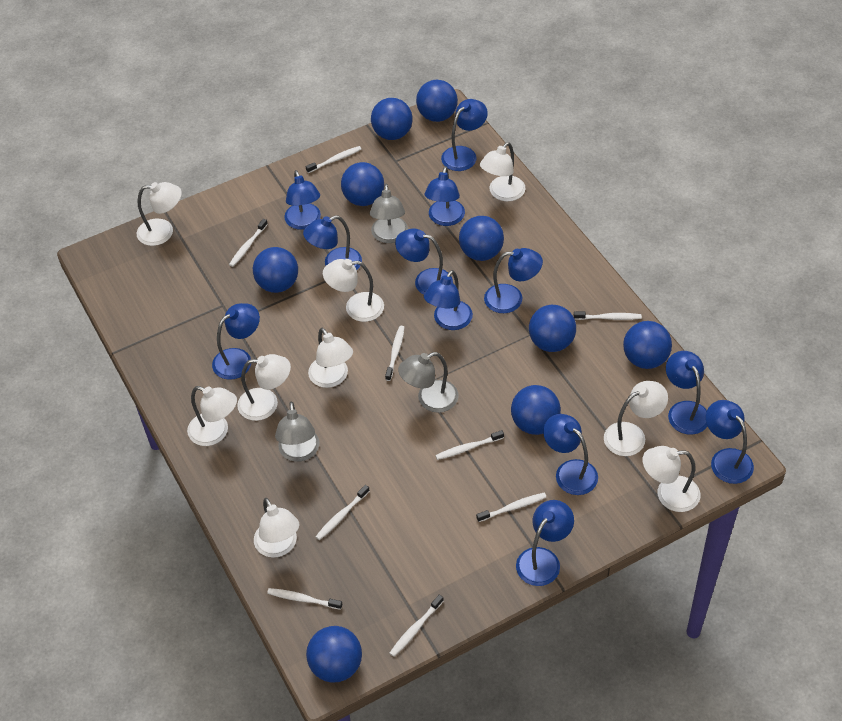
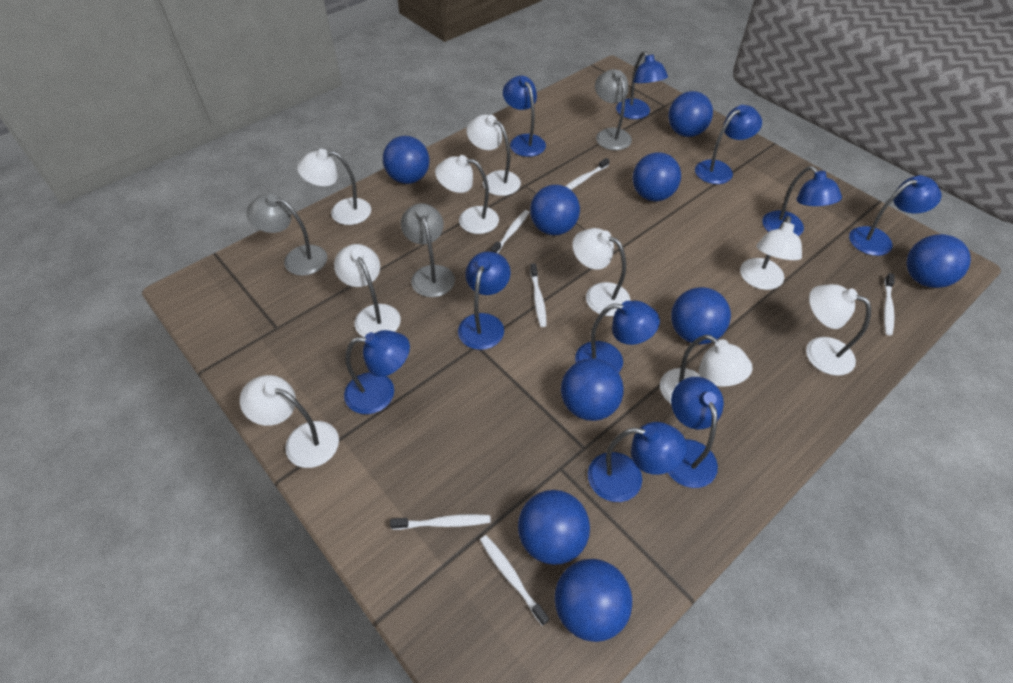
blue lamp: [212,303,260,380] [284,170,321,230] [303,215,362,270] [395,228,453,295] [424,166,465,226] [424,270,473,330] [441,99,488,171] [484,248,543,313] [516,500,574,586] [543,414,598,495] [666,351,707,435] [706,400,754,484] = 12 -> [344,330,410,414] [458,251,511,350] [503,76,546,157] [575,301,660,373] [588,422,687,502] [616,51,668,119] [668,377,724,488] [695,105,762,184] [762,166,842,236] [849,175,941,256] = 10
white toothbrush: [229,219,268,267] [267,588,342,610] [306,146,361,173] [316,485,370,540] [385,326,405,381] [390,595,444,657] [435,430,504,460] [476,493,546,522] [574,311,642,320] = 9 -> [390,514,491,530] [480,535,549,626] [491,210,530,253] [530,263,547,327] [565,158,610,190] [884,273,895,336] = 6

